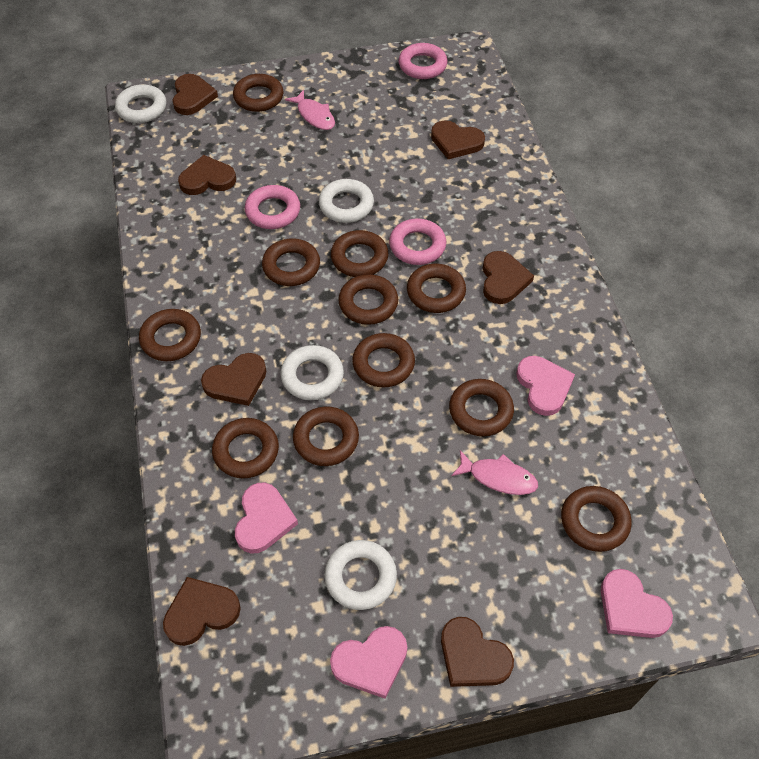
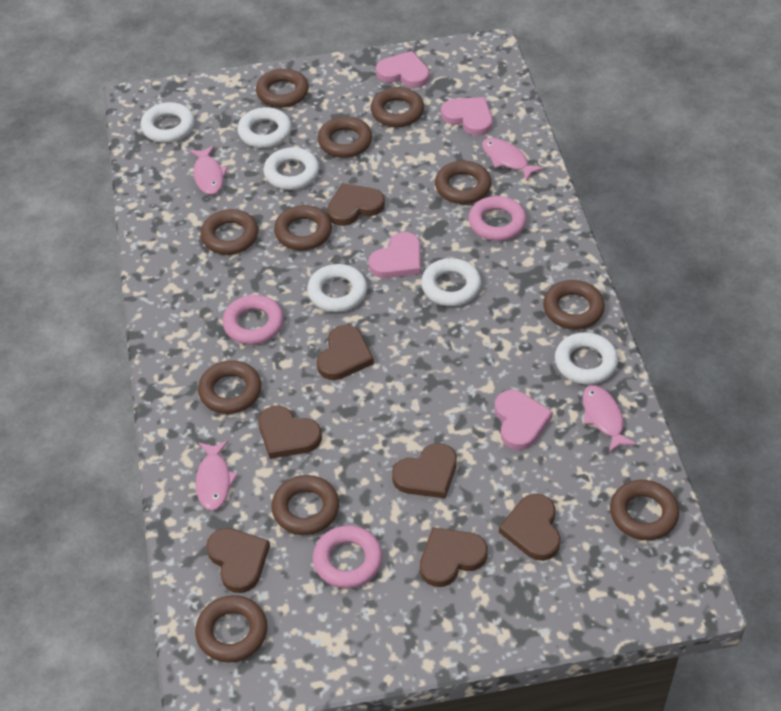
pink fish: [285,90,335,130] [451,450,538,495] = 2 -> [189,145,228,195] [196,441,238,511] [482,138,544,181] [583,385,637,453] = 4
white ring: [115,84,166,123] [281,345,344,400] [319,179,374,223] [324,540,397,610] = 4 -> [141,102,195,143] [237,107,292,148] [264,147,319,190] [307,264,367,312] [421,258,481,306] [555,332,618,385] = 6

